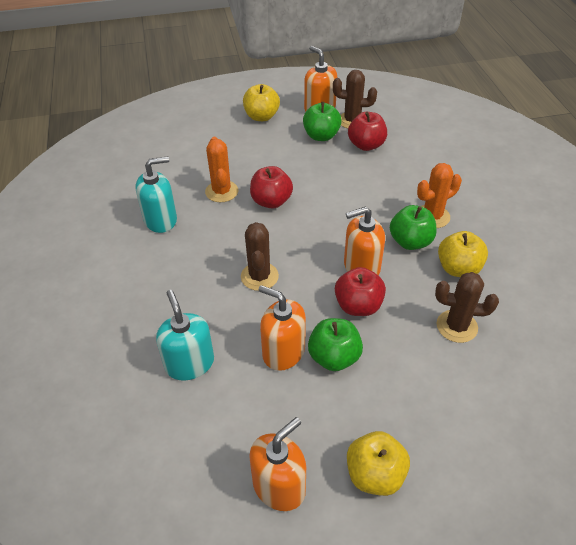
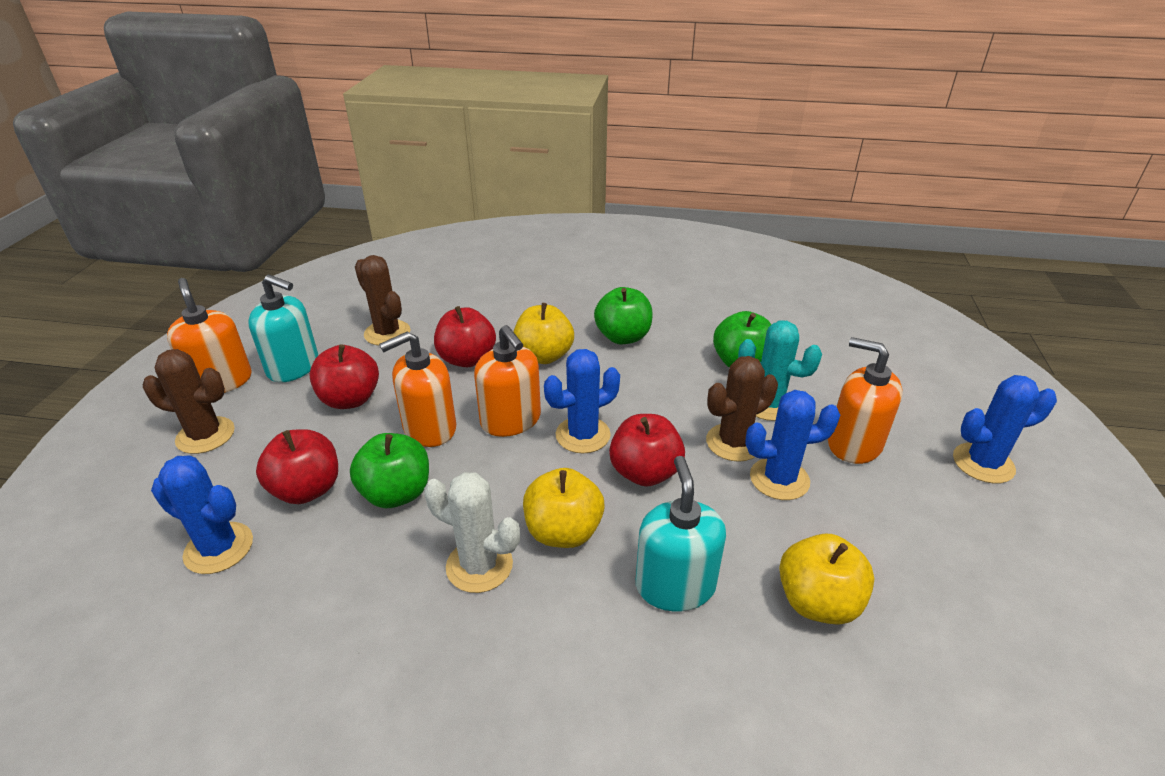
blue cactus: none = 0 -> [151,456,253,574] [544,349,620,453] [745,390,840,500] [953,375,1057,484] = 4
orange cactus: [205,137,238,202] [417,163,462,228] = 2 -> none = 0
red apple: [250,166,293,208] [335,267,386,316] [348,112,387,151] = 3 -> [256,429,338,504] [309,344,379,409] [434,306,496,367] [609,414,685,487] = 4
turquoise cactus: none = 0 -> [738,320,822,421] = 1
white cactus: none = 0 -> [424,472,520,593] = 1

